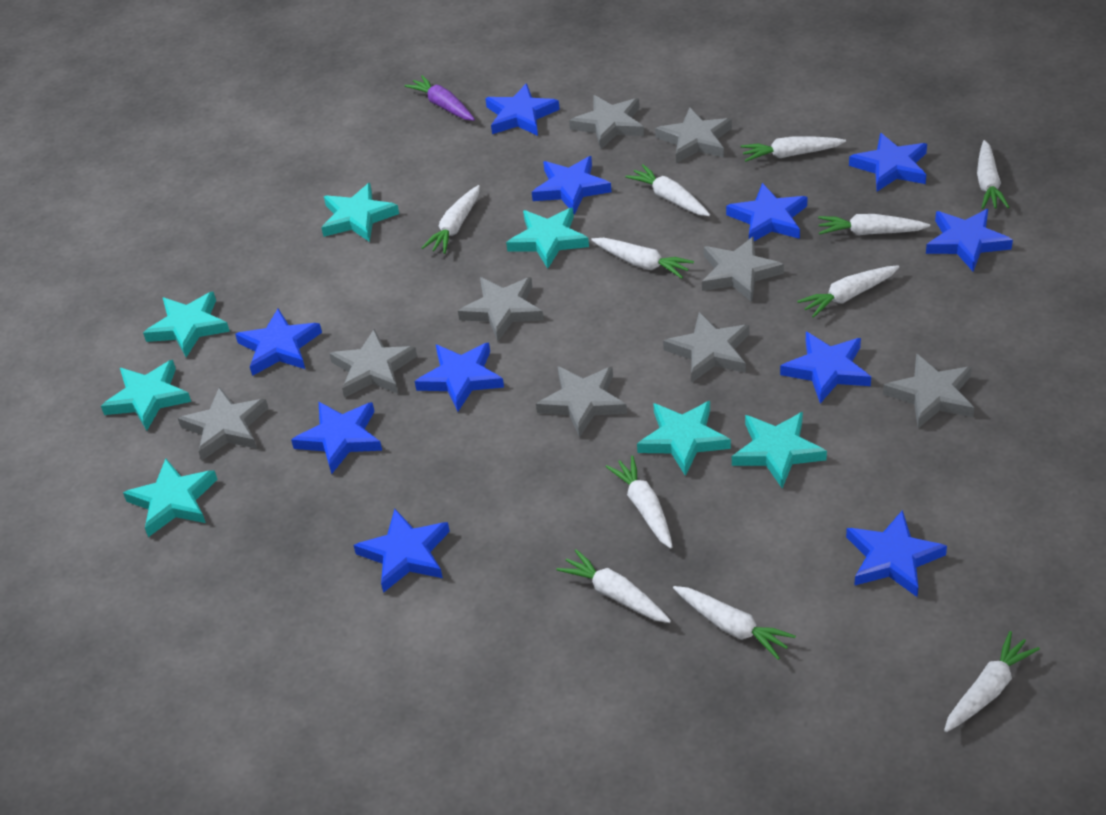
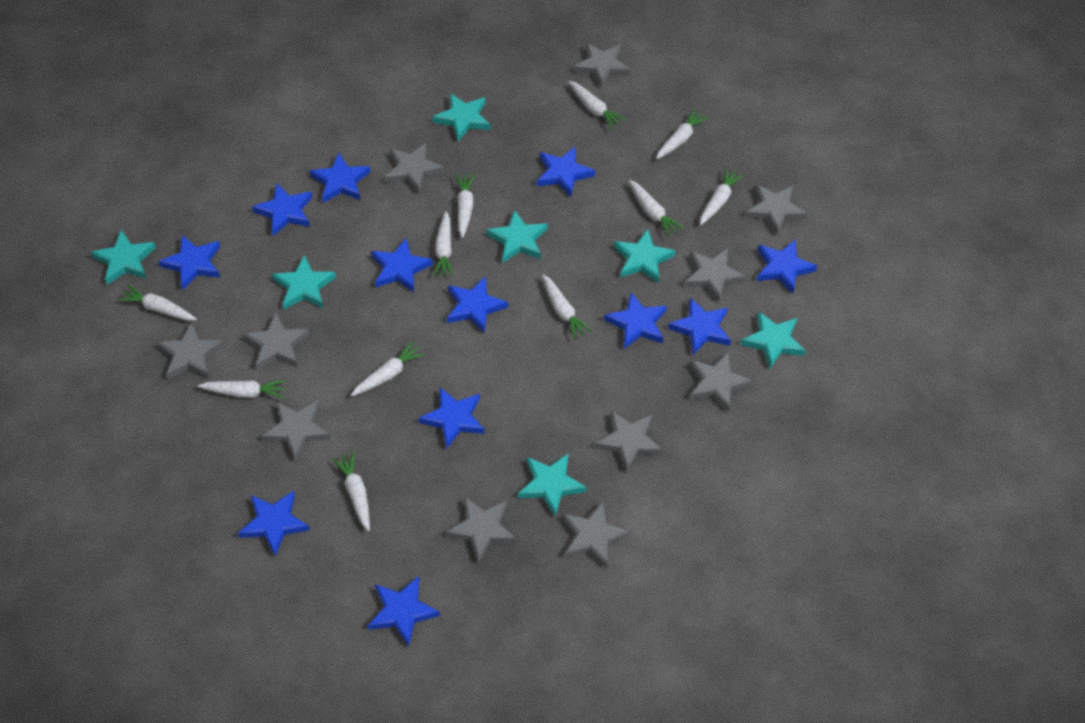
blue star: [235,309,322,376] [291,402,382,474] [354,509,450,593] [415,342,504,412] [485,83,560,136] [532,156,611,215] [726,183,808,241] [780,332,871,404] [846,510,947,597] [849,133,927,192] [926,209,1013,271] = 11 -> [158,235,220,290] [238,491,310,557] [252,183,312,236] [310,153,370,203] [367,576,440,647] [371,238,433,292] [419,388,485,449] [447,276,508,334] [537,146,595,197] [604,292,667,349] [668,298,731,355] [756,240,817,294] = 12
grey star: [178,387,269,460] [329,329,417,398] [458,277,544,341] [536,366,627,437] [569,95,644,149] [655,107,732,163] [663,312,749,382] [702,237,784,302] [883,353,975,428] = 9 -> [157,322,224,379] [243,313,310,370] [261,400,330,461] [385,143,444,194] [446,497,516,562] [562,501,631,568] [574,43,631,89] [595,411,663,473] [684,248,747,303] [689,352,753,412] [745,184,807,235] = 11
purple carrot: [404,75,475,121] = 1 -> none = 0

